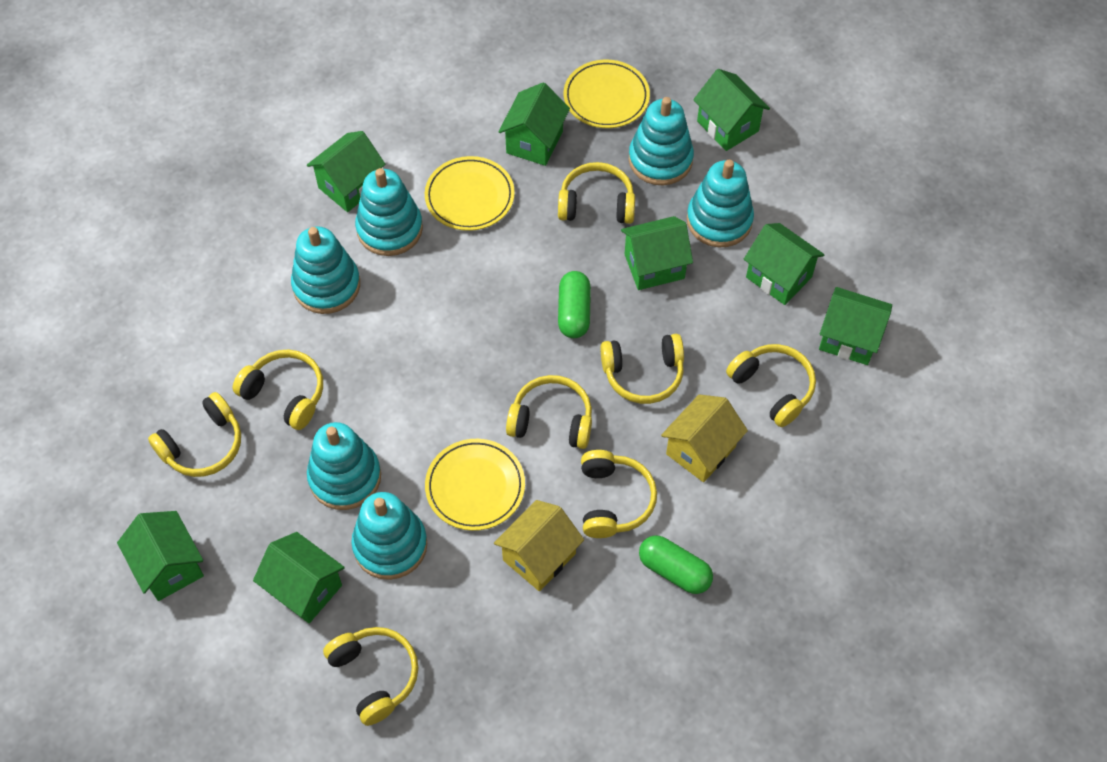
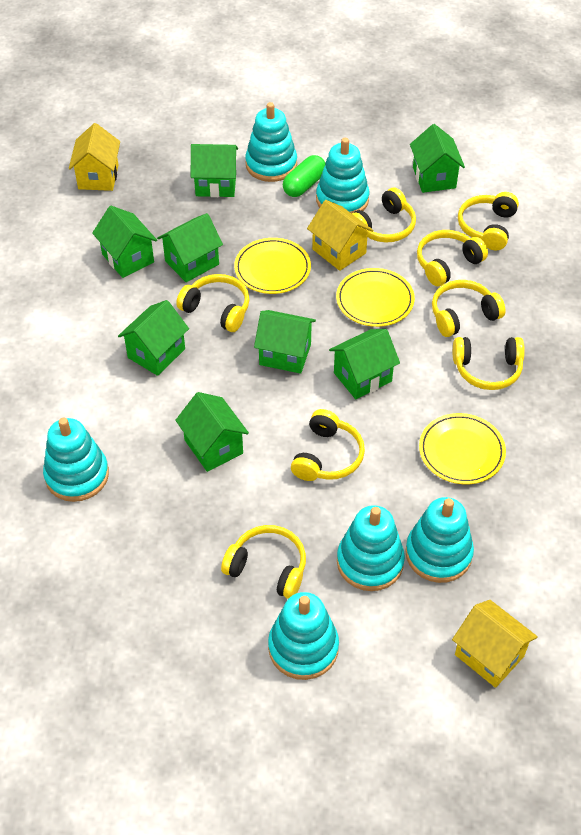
green capsule: [558,271,591,338] [639,535,713,594] = 2 -> [283,155,325,197] = 1
yellow house: [494,500,584,591] [661,394,748,482] = 2 -> [69,123,120,191] [307,200,374,271] [452,600,538,688] = 3

